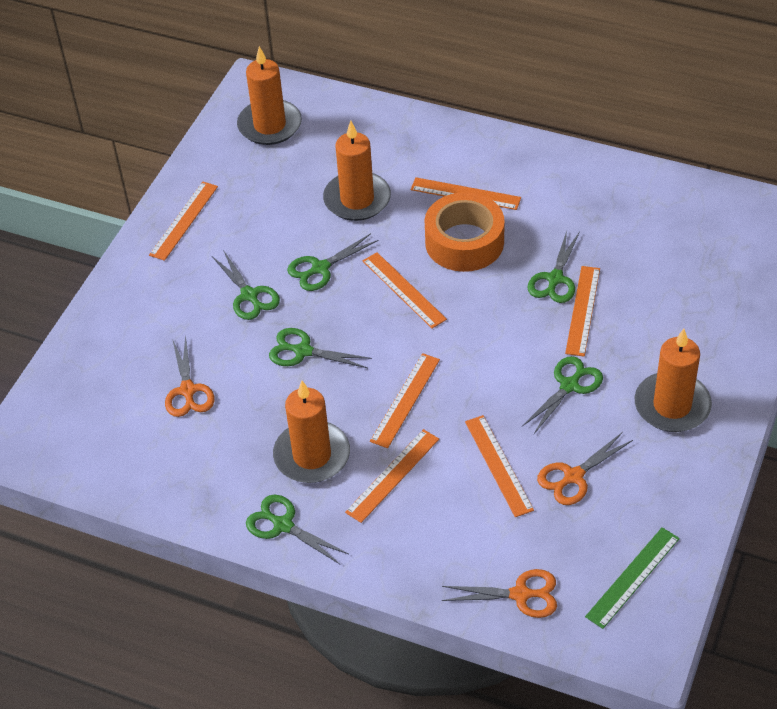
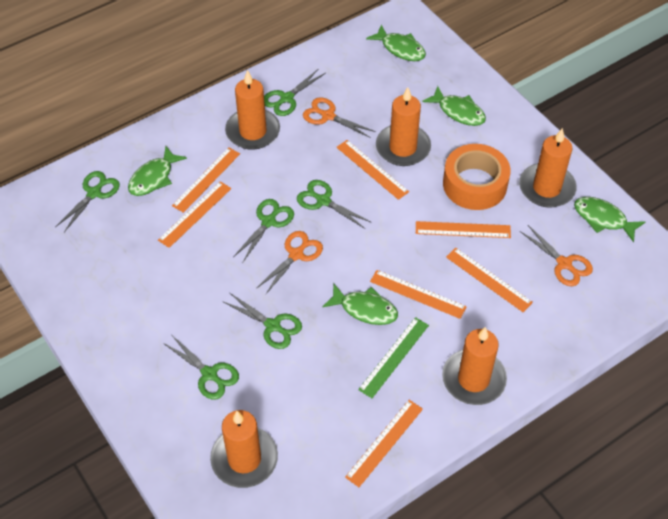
green fish: none = 0 -> [128,146,187,196] [322,284,398,325] [366,24,426,61] [422,86,486,126] [574,197,645,242] = 5
orange candle: [237,46,302,145] [273,381,350,483] [323,121,391,221] [635,329,712,432] = 4 -> [210,410,278,488] [225,70,280,150] [376,87,431,166] [442,327,507,405] [519,128,577,208] = 5

